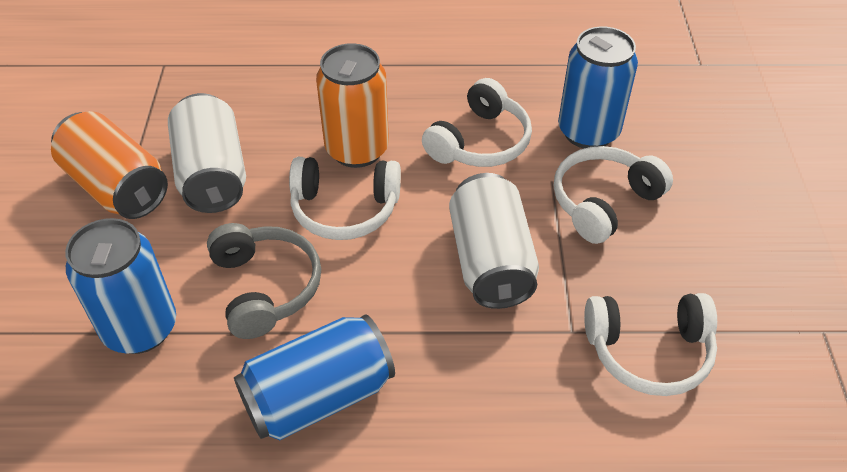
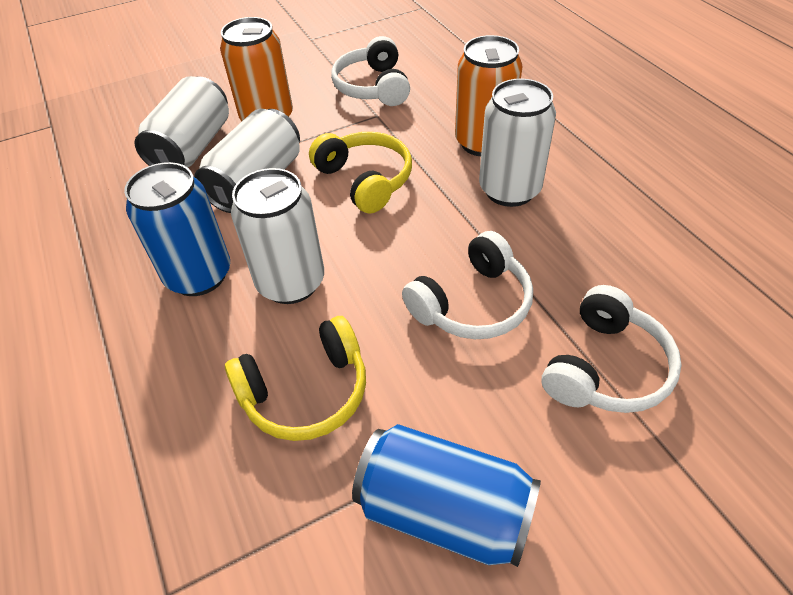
blue can: [65,218,176,354] [234,314,395,440] [558,26,638,148] = 3 -> [124,162,230,296] [352,424,541,567] = 2
grey headphones: [207,223,321,339] = 1 -> none = 0
white can: [168,93,246,213] [449,173,539,309] = 2 -> [135,76,229,167] [194,109,300,213] [231,168,324,304] [479,79,556,207] = 4
white headphones: [289,157,401,240] [422,78,532,167] [554,146,673,244] [584,293,717,396] = 4 -> [331,36,410,106] [402,231,533,339] [542,285,682,413] = 3
yellow headphones: none = 0 -> [225,316,366,441] [309,132,412,213] = 2

